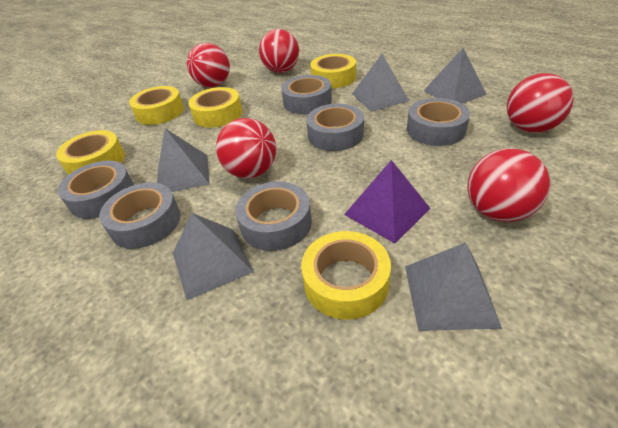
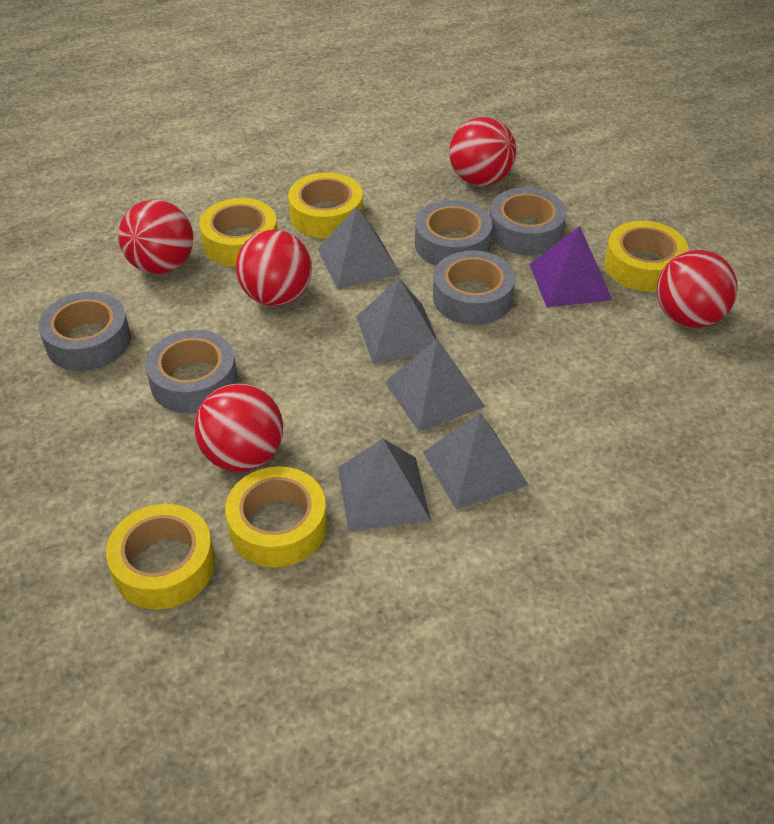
grey tape: [58,161,134,219] [99,183,180,249] [235,182,312,251] [281,75,332,114] [306,104,364,151] [407,98,470,146] = 6 -> [39,292,131,371] [145,330,238,414] [415,200,492,266] [433,250,515,325] [490,188,567,255] = 5

